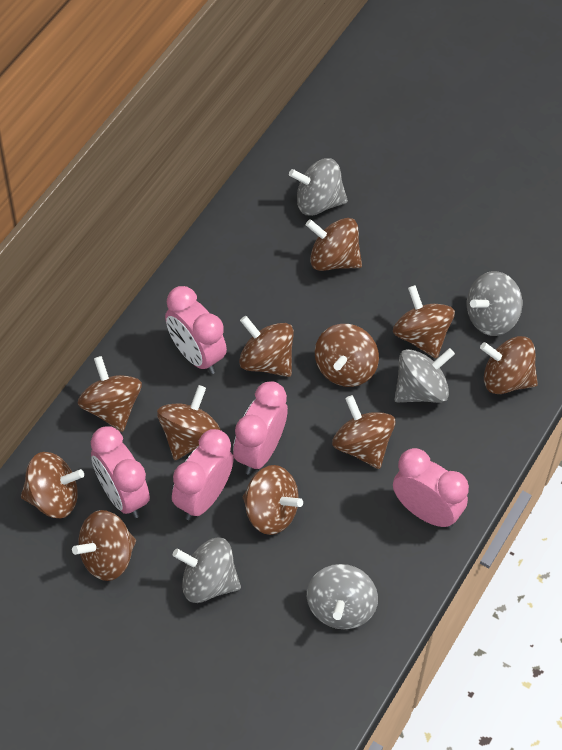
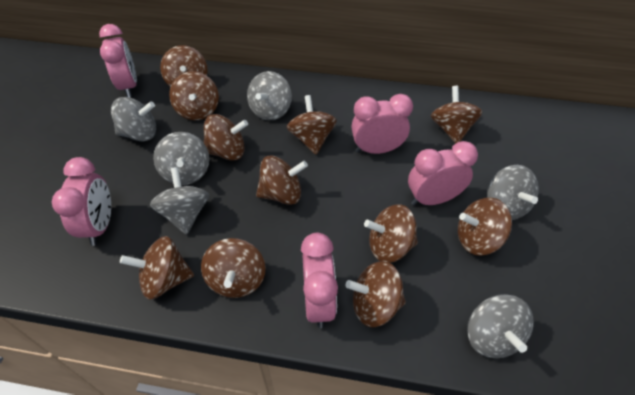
grey spinning top: [173,538,241,603] [289,158,348,216] [307,564,378,629] [394,348,455,403] [467,271,522,336] = 5 -> [111,97,156,141] [150,167,209,235] [153,132,209,185] [247,71,292,120] [467,294,534,358] [487,165,539,220] = 6

